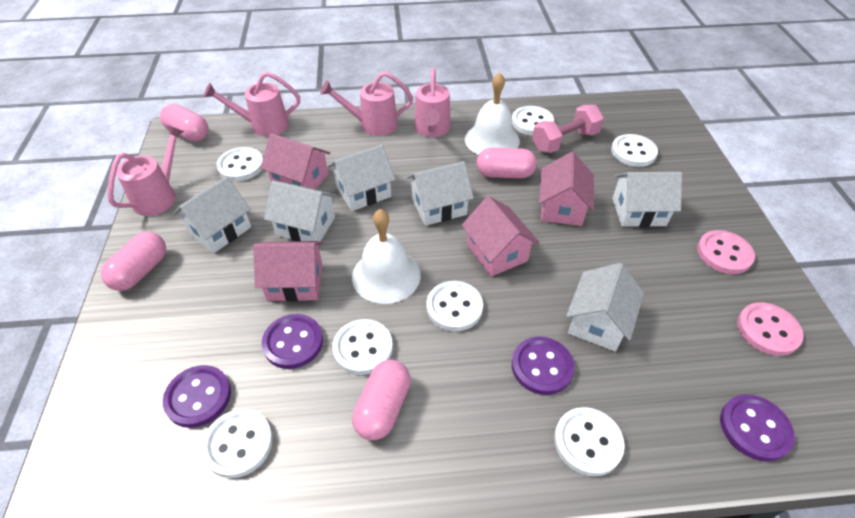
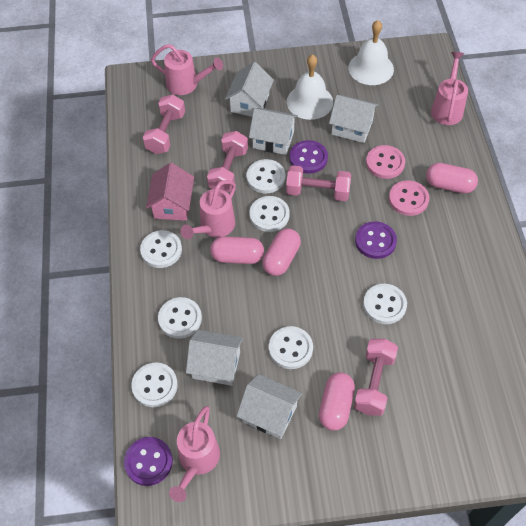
pink dumbbell: [532,105,604,153] = 1 -> [143,95,185,154] [207,131,248,192] [286,165,351,201] [354,339,398,416] = 4
pink house: [253,241,323,302] [261,133,330,189] [462,196,539,276] [539,152,594,226] = 4 -> [146,163,194,221] = 1
purple button: [163,365,231,428] [262,314,323,369] [512,337,575,395] [720,394,795,462] = 4 -> [124,437,173,486] [289,140,328,174] [355,221,397,259] = 3
white house: [173,177,251,253] [264,181,337,241] [328,145,395,211] [407,161,474,226] [566,263,644,351] [612,172,682,227] = 6 -> [186,330,243,386] [225,62,274,117] [237,374,302,439] [249,108,298,155] [329,95,378,143] = 5

